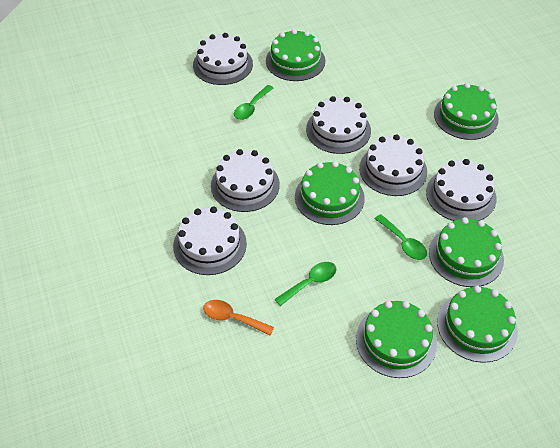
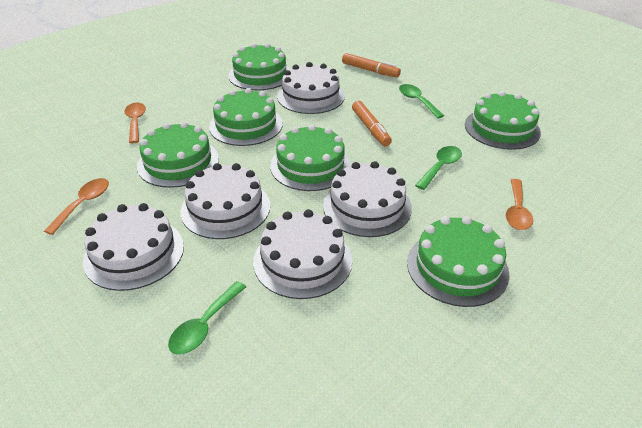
orange marker: none = 0 -> [342,53,401,78] [352,101,392,146] = 2
orange spoon: [203,300,274,335] = 1 -> [44,178,109,235] [125,103,146,143] [506,179,533,230] = 3
white cake: [173,207,247,275] [193,33,253,85] [211,149,280,212] [306,96,371,154] [359,134,427,196] [426,159,497,221] = 6 -> [83,203,184,291] [181,163,270,239] [253,209,352,299] [277,62,345,114] [323,161,412,237] = 5

